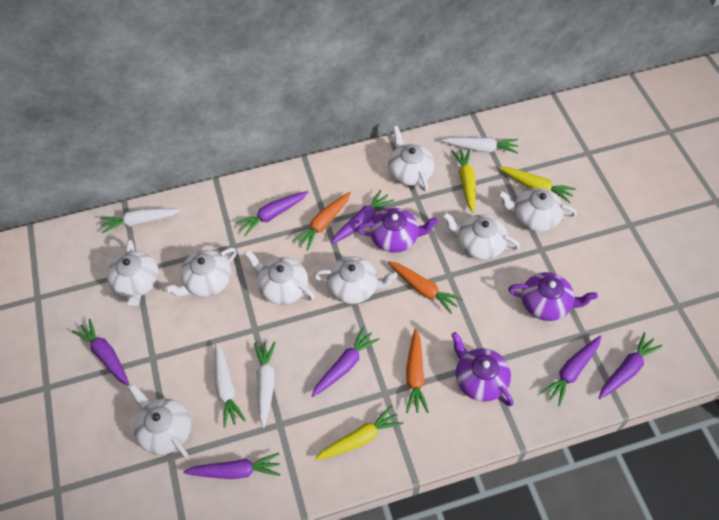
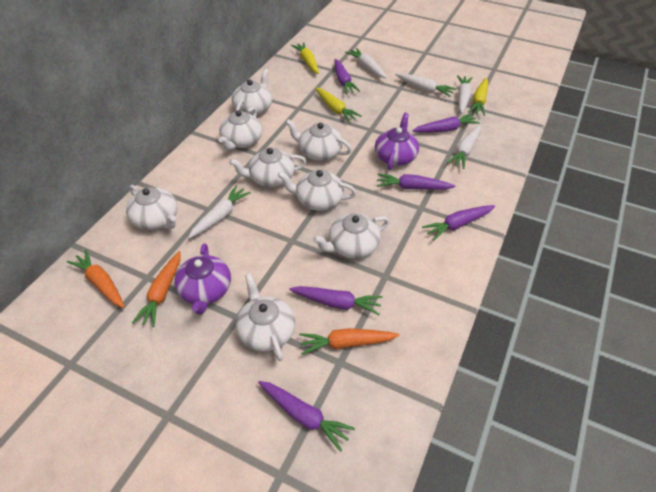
purple carrot: [72,319,130,386] [183,453,280,479] [235,191,308,236] [312,327,379,397] [331,190,394,244] [541,336,601,406] [599,332,662,399] = 7 -> [258,381,355,452] [289,286,383,315] [334,59,360,94] [377,174,456,190] [412,113,480,132] [422,205,495,241] = 6
purple teapot: [357,208,438,253] [452,332,514,406] [508,272,598,321] = 3 -> [174,243,231,315] [375,113,419,170] = 2
white carrot: [100,208,181,234] [214,343,246,428] [254,342,276,428] [442,137,518,154] = 4 -> [188,185,251,239] [345,48,387,78] [395,73,456,97] [447,125,481,169] [457,75,473,113] = 5

